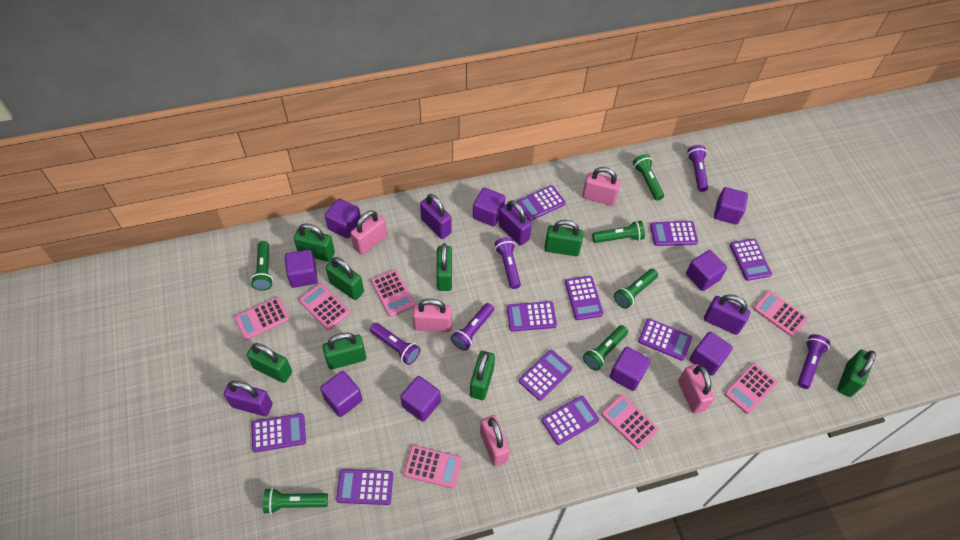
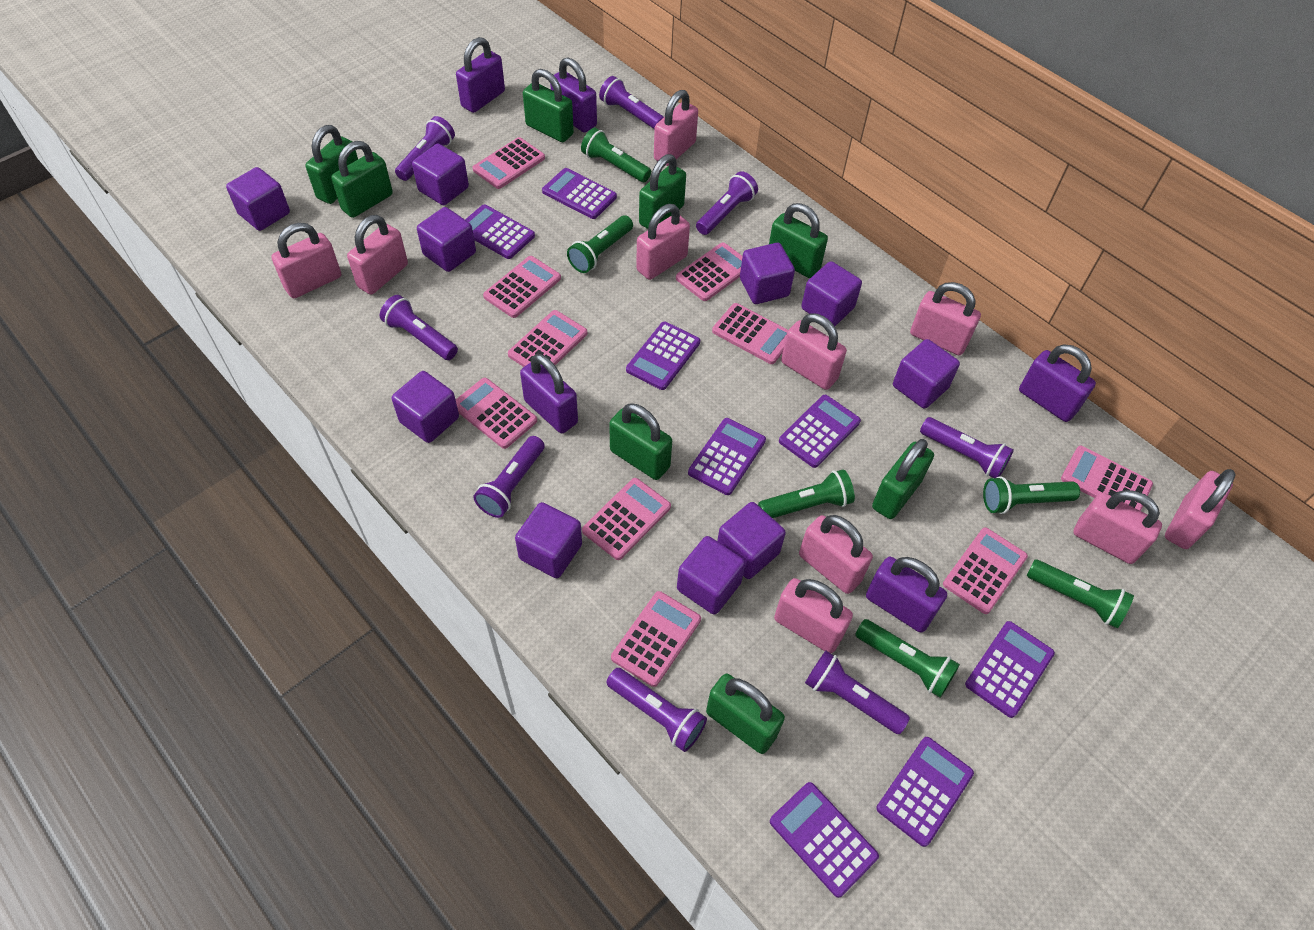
pink calculator: [235,297,290,340] [299,283,350,330] [371,270,415,317] [404,445,462,489] [602,395,659,450] [724,363,777,414] [753,291,808,337] = 7 -> [456,378,537,449] [473,137,545,189] [483,256,561,318] [508,310,587,367] [582,478,671,560] [611,591,701,687] [676,243,743,301] [712,303,788,364] [943,527,1028,614] [1061,446,1153,511] = 10
pink padlock: [351,211,387,255] [413,299,452,332] [480,415,510,466] [582,167,621,206] [678,364,715,414] = 5 -> [271,223,341,298] [347,215,408,295] [636,204,690,280] [654,90,698,166] [774,578,853,653] [781,313,847,390] [799,515,873,594] [910,282,981,355] [1073,490,1162,564] [1165,469,1235,549] = 10
purple calculator: [252,413,306,452] [336,469,393,505] [507,301,557,331] [517,185,566,221] [519,350,572,401] [541,396,599,445] [565,276,603,320] [638,318,692,361] [650,221,698,246] [730,239,772,281] = 10 -> [465,204,535,259] [542,168,617,219] [626,322,700,390] [688,418,766,495] [770,782,879,898] [779,395,861,468] [877,737,974,847] [965,621,1055,718] = 8
purple cube: [285,249,318,288] [320,371,362,417] [325,199,361,238] [400,376,441,422] [473,188,505,226] [610,347,650,391] [686,250,727,291] [689,331,733,376] [714,187,748,225] = 9 -> [226,167,290,231] [392,371,459,443] [412,144,469,205] [417,207,476,272] [515,502,582,578] [677,536,746,615] [717,502,786,579] [740,243,795,304] [801,261,862,326] [893,339,960,409] = 10
purple flashlight: [370,323,420,365] [451,303,494,351] [495,237,521,289] [687,145,708,192] [798,334,830,389] = 5 -> [380,295,458,360] [395,116,455,181] [473,436,545,518] [599,76,664,129] [606,668,707,752] [696,171,758,235] [805,651,910,734] [920,417,1014,478] = 8
purple padlock: [224,381,273,416] [420,194,452,239] [499,200,532,246] [704,294,751,335] = 4 -> [456,37,505,113] [520,354,578,433] [550,57,597,132] [866,557,947,633] [1019,344,1096,422] = 5

